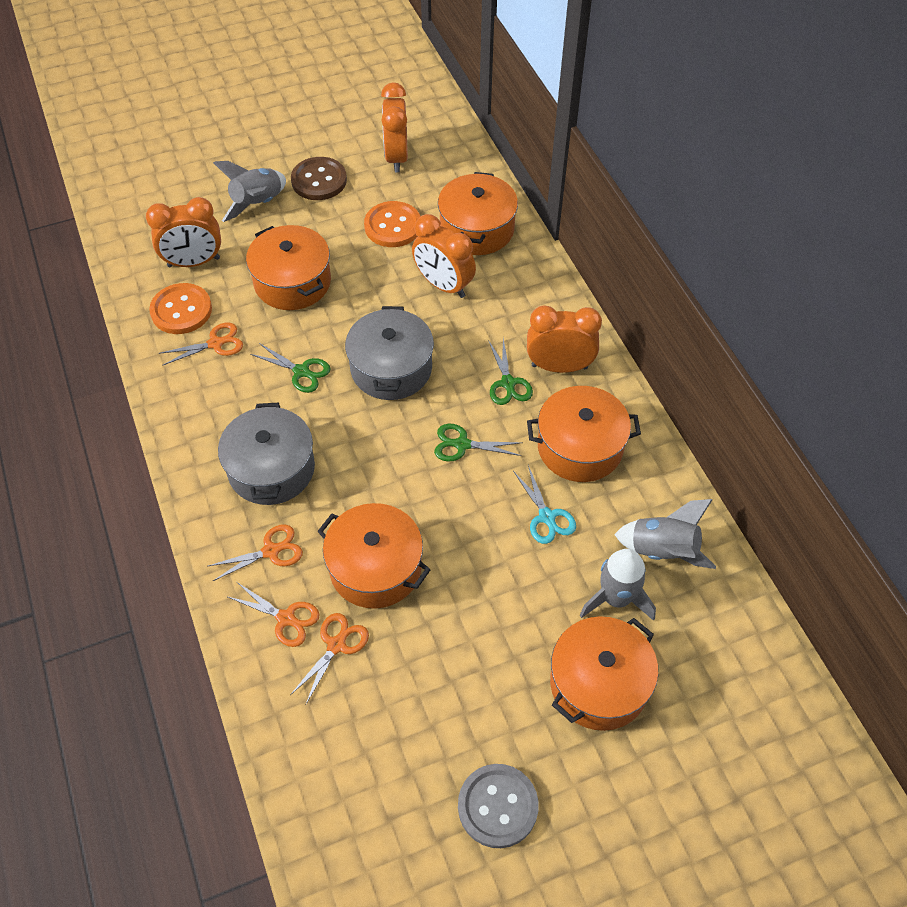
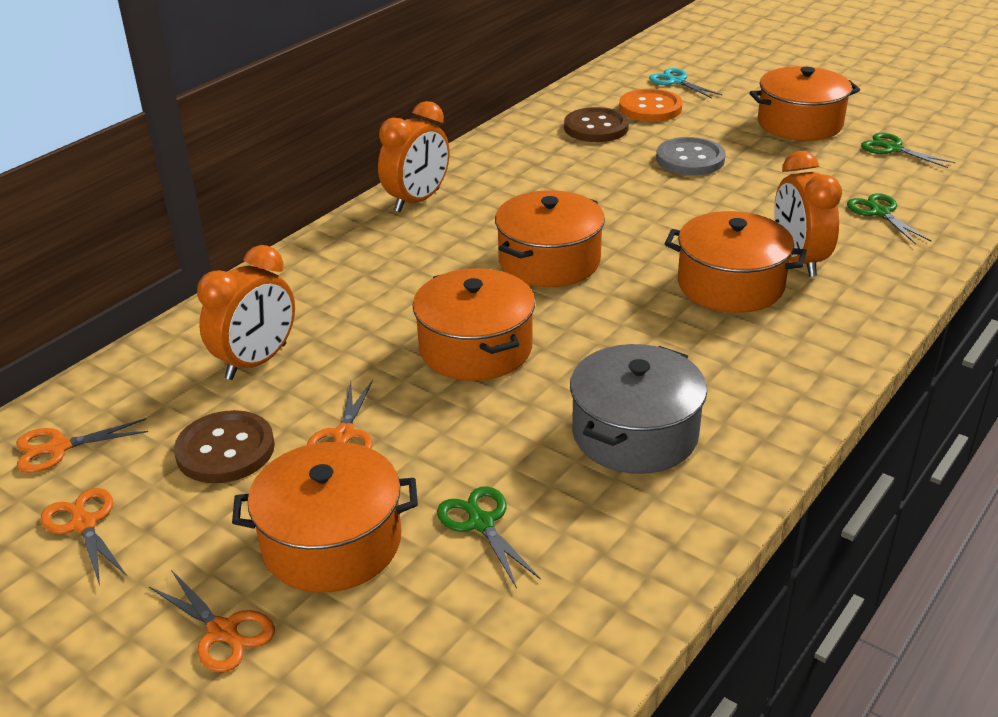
brown button: [291,157,347,200] = 1 -> [174,410,275,483] [564,107,629,142] = 2
grey pot: [218,403,315,505] [345,306,434,400] = 2 -> [570,344,707,474] = 1
grey rocket: [213,161,286,222] [580,549,656,621] [614,499,716,569] = 3 -> none = 0
orange button: [149,283,212,334] [364,201,420,247] = 2 -> [619,89,683,122] = 1
orange clock: [146,197,221,267] [381,82,408,173] [412,214,476,298] [527,306,602,373] = 4 -> [197,245,295,380] [378,101,450,212] [774,151,842,277] = 3

